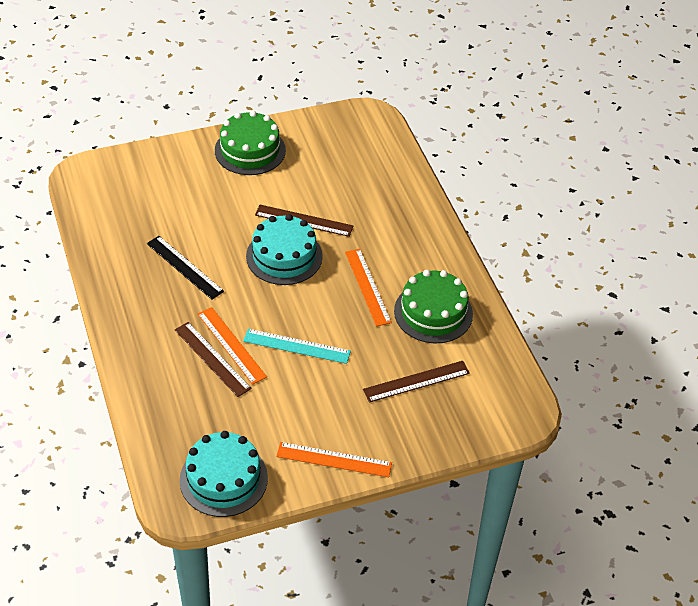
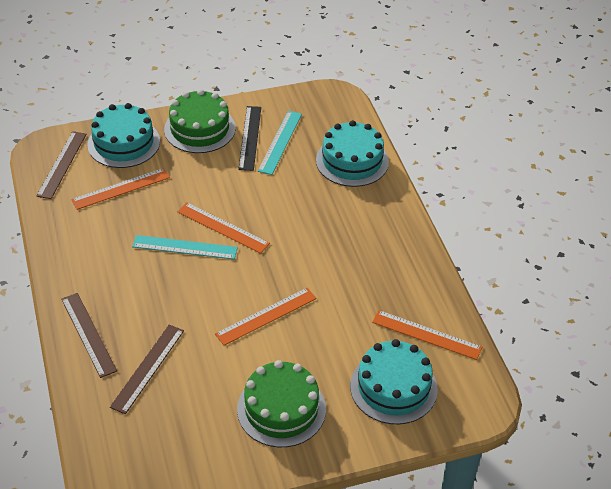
orange ruler: [198,307,267,385] [276,442,392,477] [345,249,392,326] = 3 -> [71,168,170,210] [177,202,270,254] [215,288,317,346] [372,310,482,360] = 4
turquoise cake: [180,431,268,517] [246,214,323,285] = 2 -> [87,103,160,168] [316,120,389,187] [350,339,438,424] = 3
turquoise ruler: [243,329,351,364] = 1 -> [132,235,238,260] [258,111,302,175] = 2

